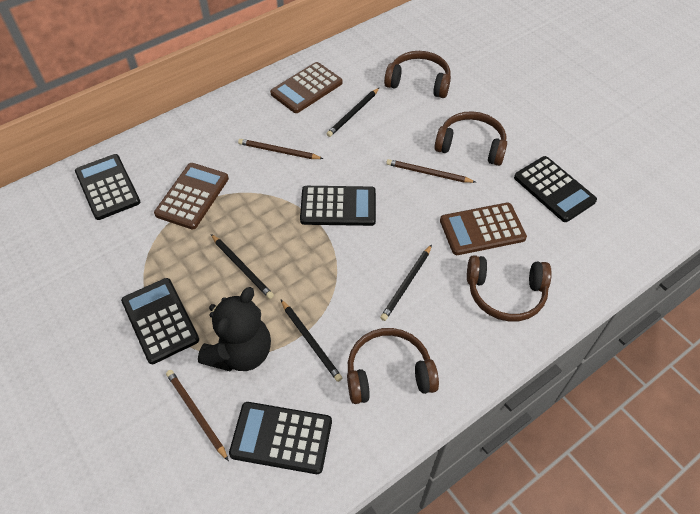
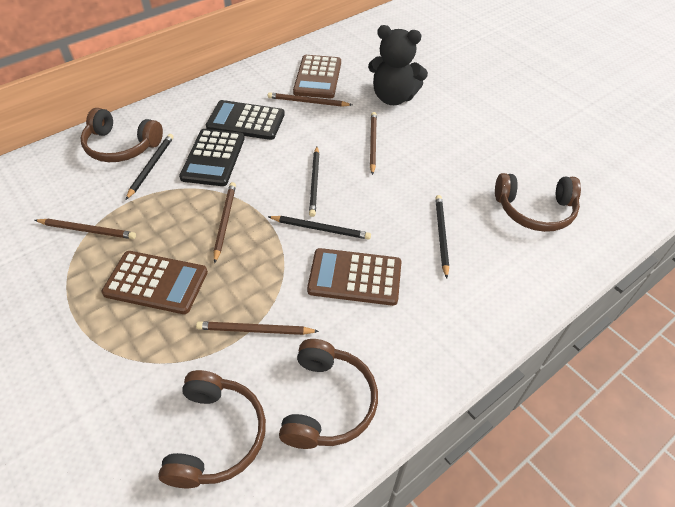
black calculator: [75,154,140,220] [121,278,199,364] [229,402,332,474] [300,186,376,226] [514,156,597,222] = 5 -> [179,129,245,186] [206,100,285,140] = 2
brown pencil: [166,370,229,461] [238,139,324,159] [386,159,475,183] = 3 -> [35,219,136,239] [196,321,319,335] [214,182,236,263] [268,92,352,107] [370,112,377,175] = 5

